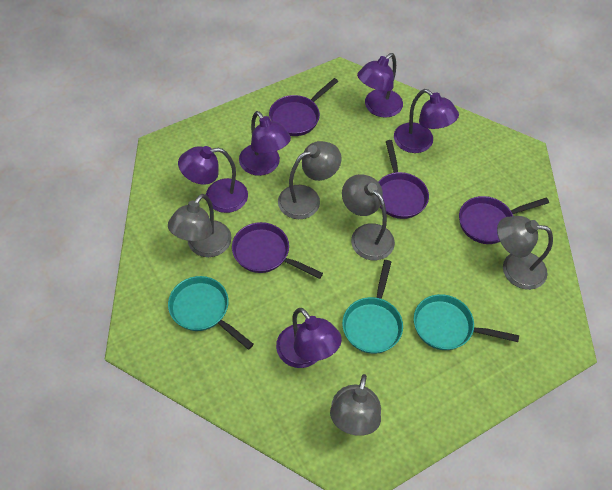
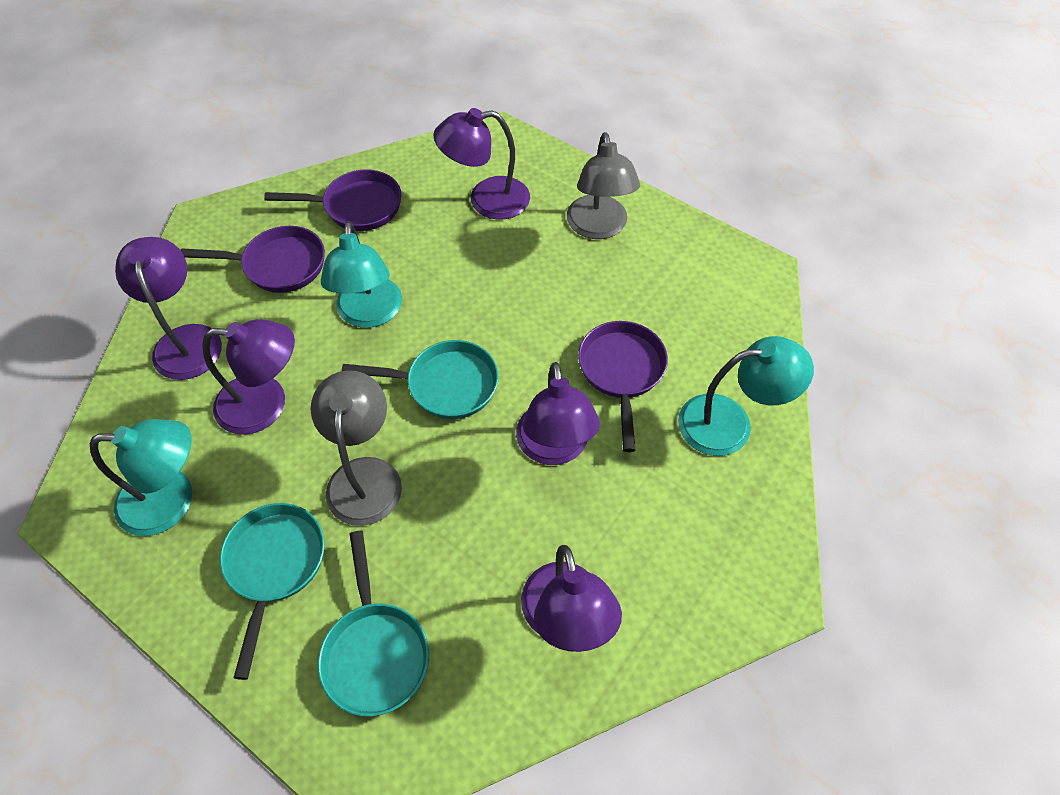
grey lamp: [168,194,231,257] [278,141,341,219] [330,374,381,436] [342,174,395,260] [497,216,553,290] = 5 -> [311,370,402,526] [567,132,640,239] = 2
purple pan: [232,222,323,279] [269,78,338,136] [379,140,429,219] [459,196,549,244] = 4 -> [181,226,325,293] [264,169,402,231] [578,321,668,452] = 3
turquoise lamp: none = 0 -> [90,419,192,536] [321,221,402,328] [678,336,814,456] = 3

